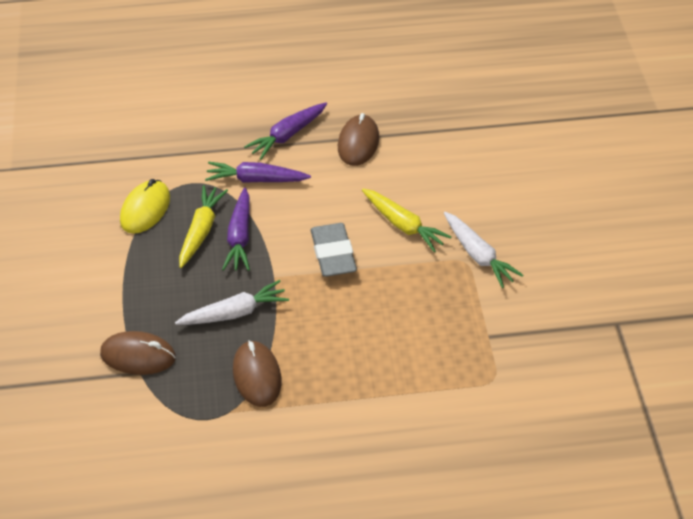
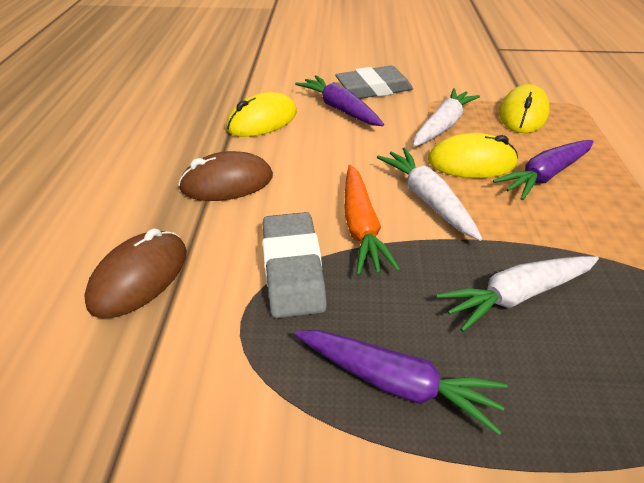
brown mouse: [100,331,176,375] [233,340,282,407] [338,113,379,166] = 3 -> [84,228,187,318] [178,151,273,201] = 2
grey eraser: [311,223,357,277] = 1 -> [263,212,327,318] [336,66,413,99] = 2
orange carrot: none = 0 -> [344,165,400,275] = 1
white carrot: [175,280,289,325] [444,212,523,288] = 2 -> [377,148,482,241] [413,88,480,147] [436,256,599,332] = 3
yellow carrot: [179,185,228,268] [362,189,451,253] = 2 -> none = 0
yellow mouse: [120,179,170,234] = 1 -> [226,92,297,137] [428,133,518,178] [499,84,549,133] = 3

